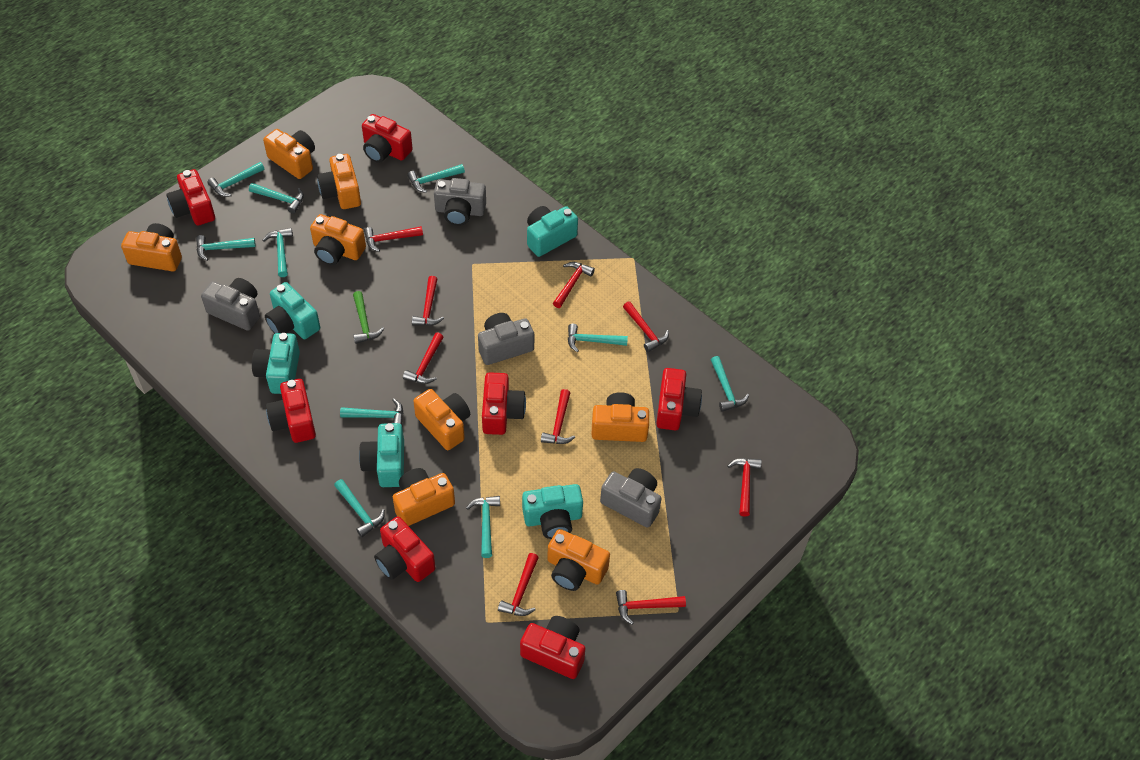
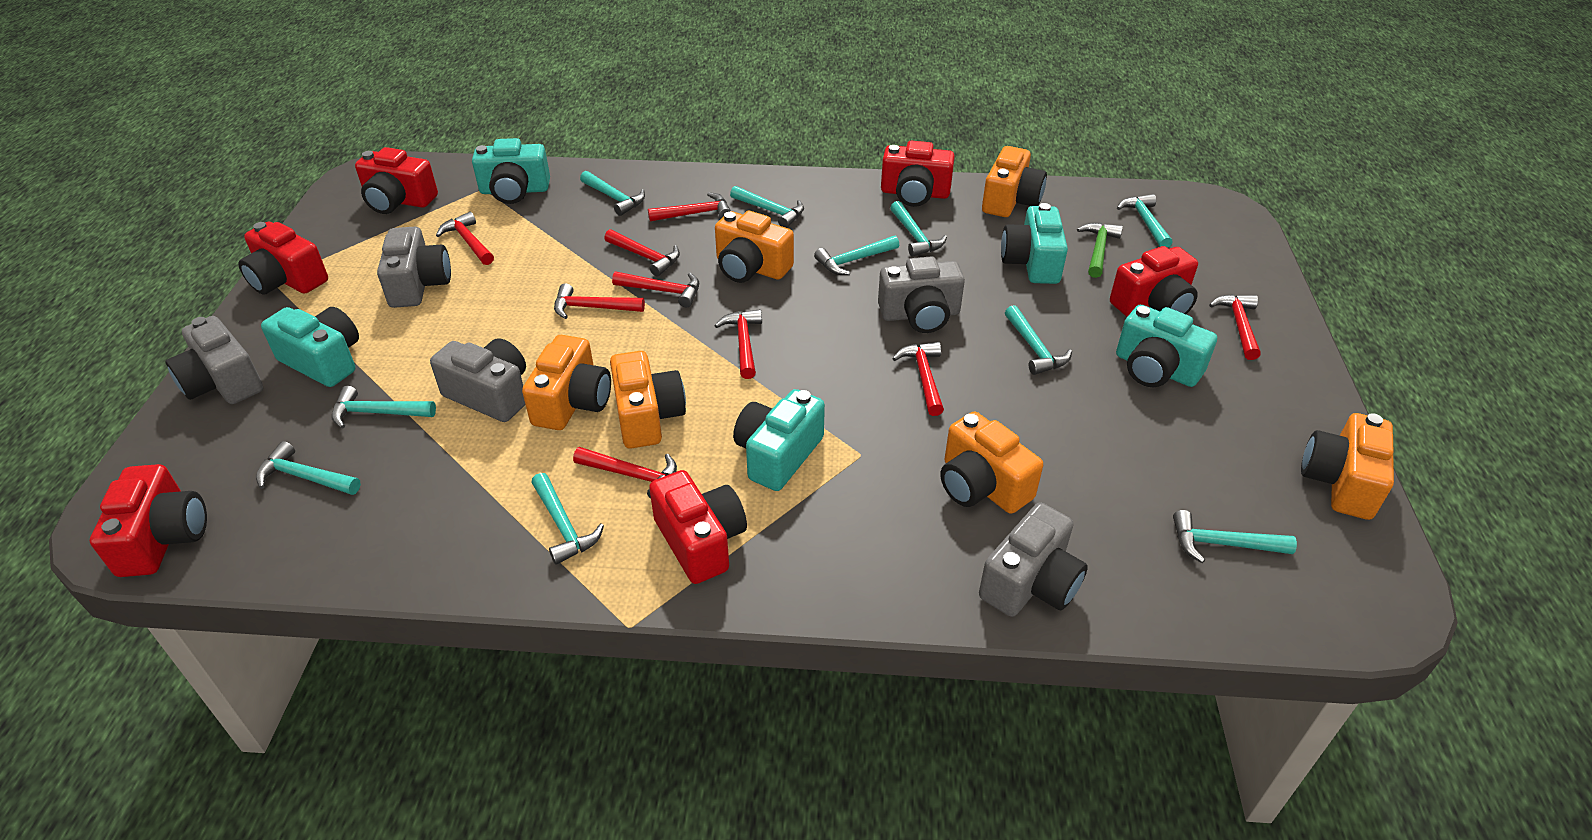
grey camera: [201,278,260,331] [434,178,486,226] [478,313,534,365] [600,468,662,528] = 4 -> [165,316,263,404] [377,227,451,308] [430,338,526,422] [878,256,965,333] [979,502,1088,617] = 5
orange camera: [121,223,182,271] [263,129,315,179] [310,214,366,265] [317,154,361,209] [393,468,455,526] [413,389,470,450] [547,529,610,591] [592,392,649,442] = 8 -> [522,335,611,430] [610,351,686,449] [715,211,794,283] [940,411,1043,514] [982,146,1047,217] [1301,413,1394,520] = 6
red camera: [166,169,215,226] [266,379,316,443] [362,114,413,163] [374,516,435,582] [482,372,526,435] [520,616,586,679] [656,368,702,430] = 7 -> [90,464,207,577] [238,221,328,294] [355,147,438,214] [649,470,747,584] [881,141,955,207] [1110,246,1198,317] = 6

